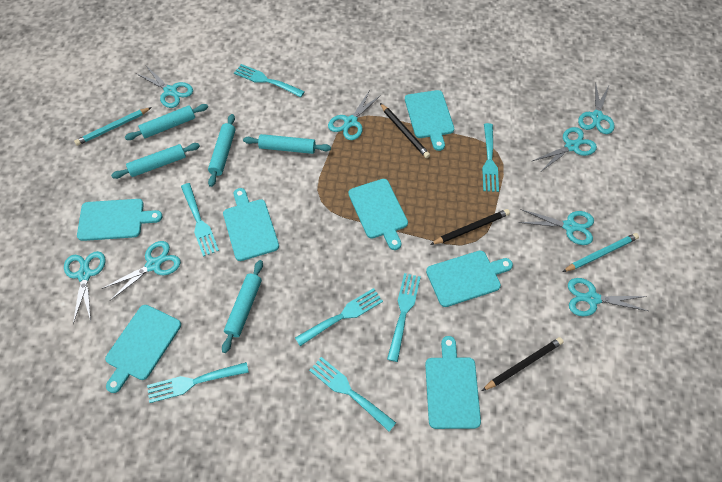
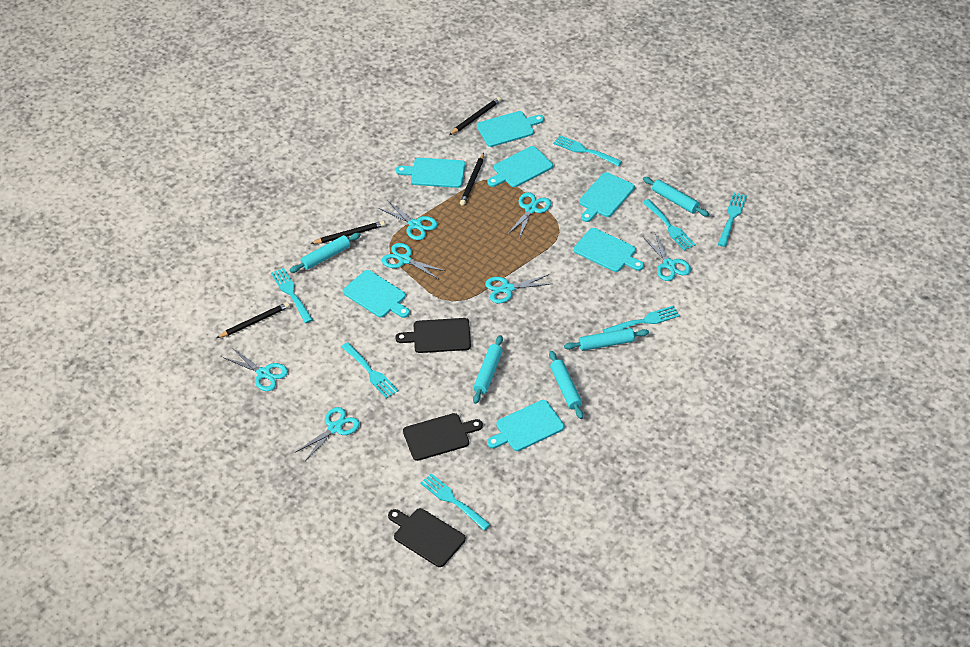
black cutting board: none = 0 -> [388,508,466,567] [395,318,471,353] [403,413,483,461] = 3
black pencil: [380,103,430,158] [430,209,510,245] [482,337,564,391] = 3 -> [217,302,290,338] [310,221,385,244] [449,97,501,135] [460,153,484,206] = 4
turquoise pencil: [74,107,152,146] [562,233,639,272] = 2 -> none = 0
turquoise scissors: [64,251,105,324] [102,241,181,301] [137,67,193,108] [328,90,381,140] [518,209,594,245] [532,127,597,171] [568,278,648,316] [578,82,615,134] = 8 -> [224,348,288,391] [295,407,360,461] [379,200,438,240] [382,243,445,279] [485,274,550,303] [507,192,551,239] [643,233,691,281] = 7

